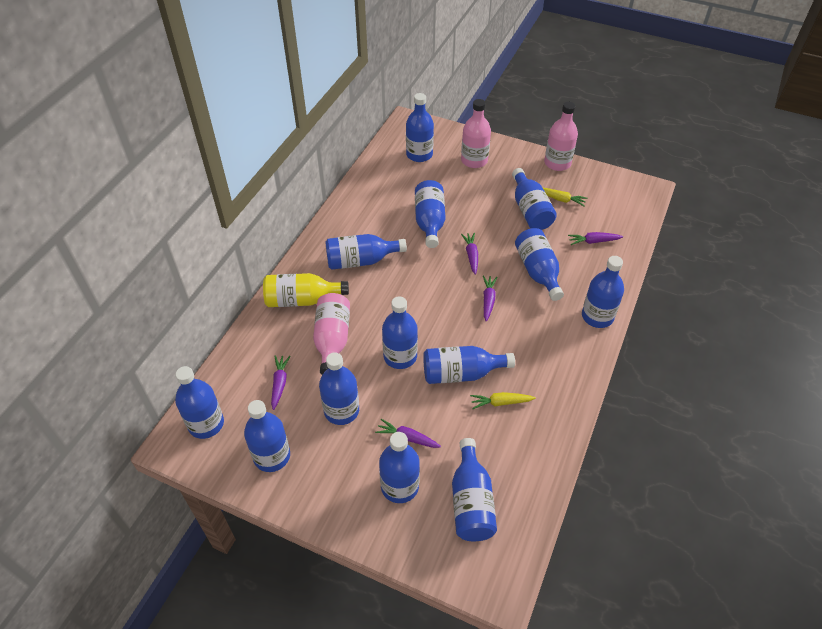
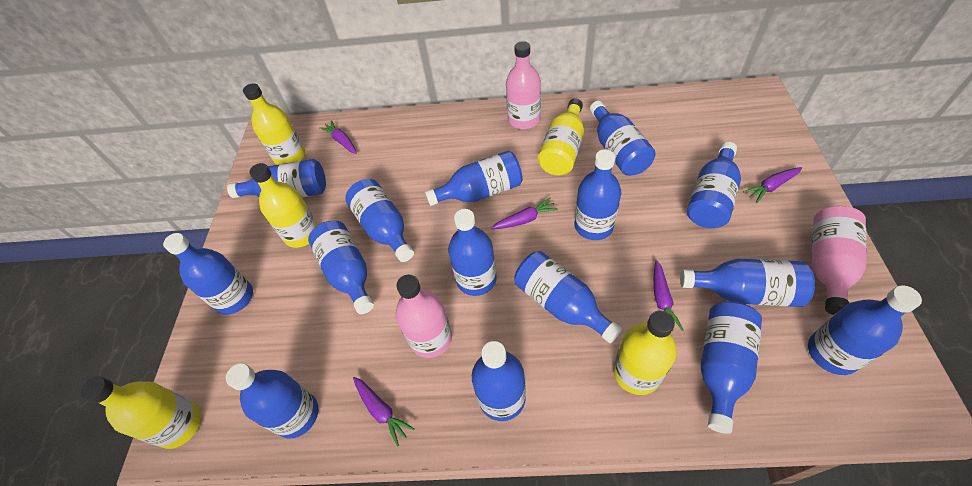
blue bottle: [175,366,224,439] [244,400,290,472] [319,352,359,425] [325,234,407,270] [379,432,420,503] [382,296,418,369] [406,93,434,162] [415,180,445,248] [423,346,515,384] [452,438,497,541] [512,168,557,230] [515,228,564,301] [582,256,624,328] = 13 -> [163,233,253,315] [226,363,318,439] [227,159,326,198] [308,221,374,314] [345,179,414,262] [425,151,523,206] [448,209,497,296] [472,341,526,421] [514,251,622,343] [575,149,621,240] [590,101,656,176] [680,259,815,307] [687,142,741,228] [701,301,762,434] [808,286,922,375] = 15
yellow bottle: [263,273,349,307] = 1 -> [80,376,201,449] [243,83,305,165] [250,163,318,248] [538,98,584,175] [613,311,677,395] = 5
yellow carrot: [470,392,536,409] [542,187,588,206] = 2 -> none = 0

